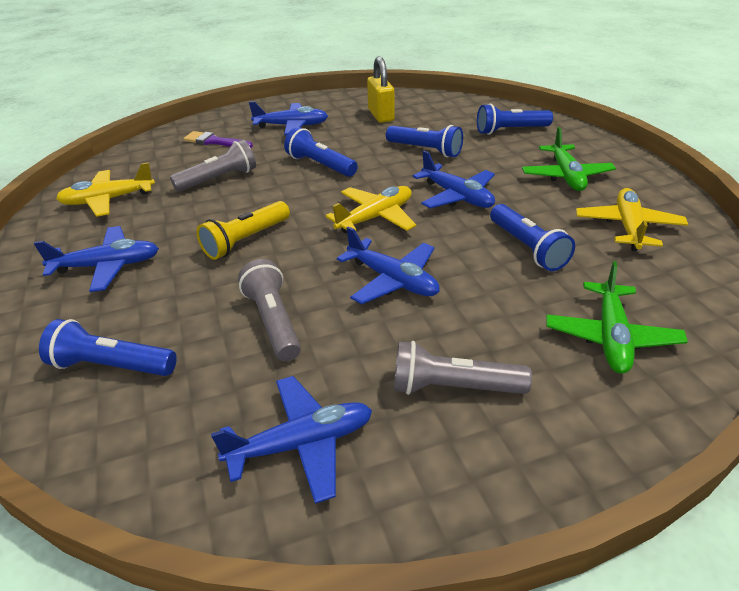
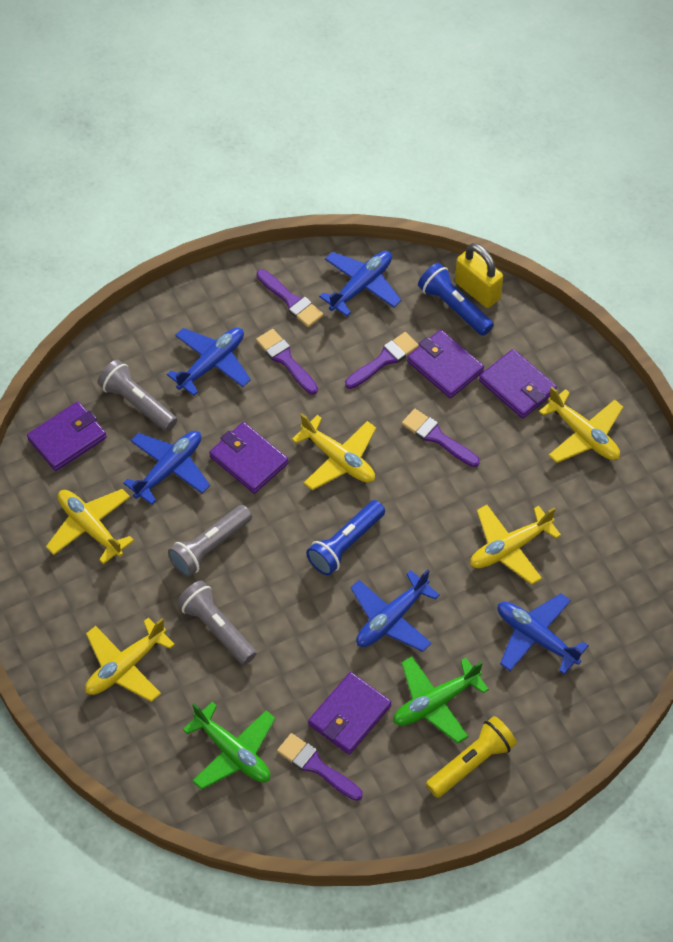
blue flashlight: [39,319,177,376] [284,127,358,177] [386,125,463,157] [477,104,553,135] [490,204,575,271] = 5 -> [306,500,385,576] [418,263,494,336] = 2
purple brush: [183,131,253,148] = 1 -> [256,269,323,327] [256,329,318,395] [277,733,363,801] [345,332,419,389] [402,409,480,467] = 5
purple wallet: none = 0 -> [27,401,107,471] [209,422,288,494] [308,672,391,754] [407,330,484,398] [479,349,557,419] = 5
yellow plane: [56,162,155,217] [325,186,416,233] [576,188,688,251] = 3 -> [46,489,134,564] [85,618,175,702] [292,414,376,490] [470,505,561,585] [539,387,623,463] = 5

